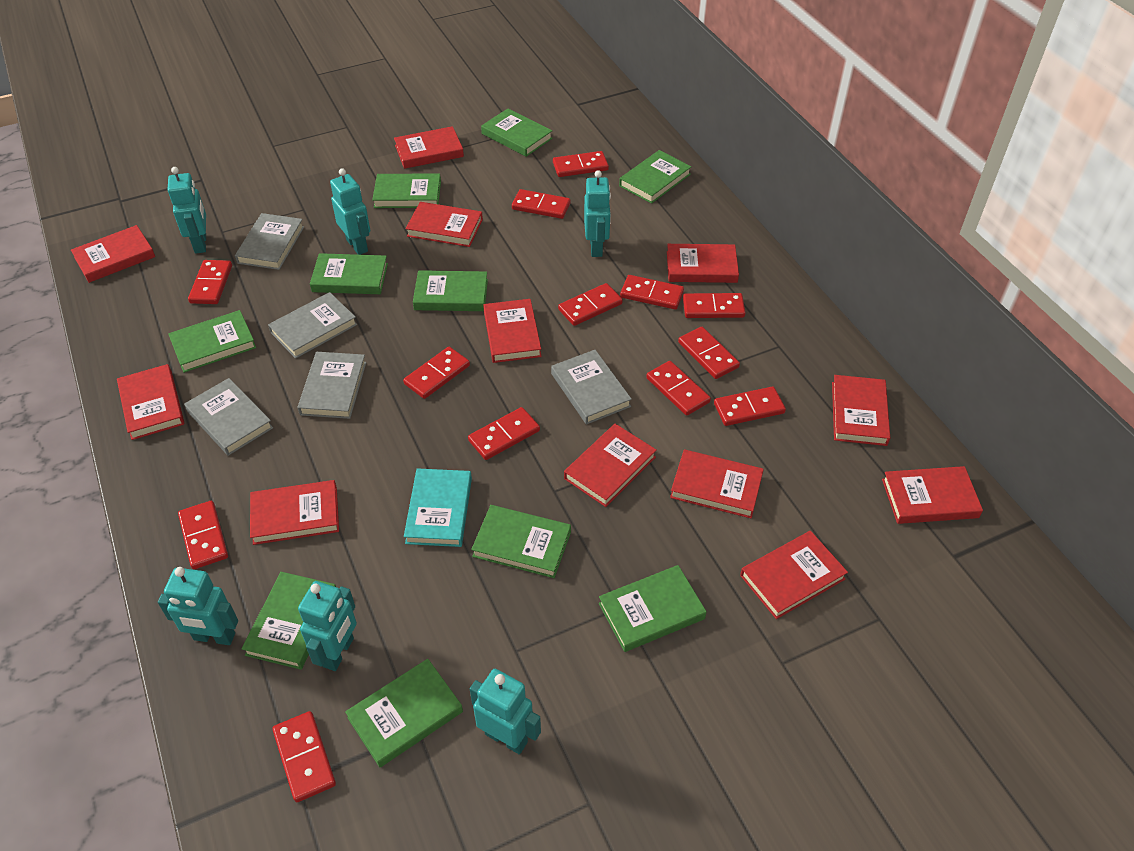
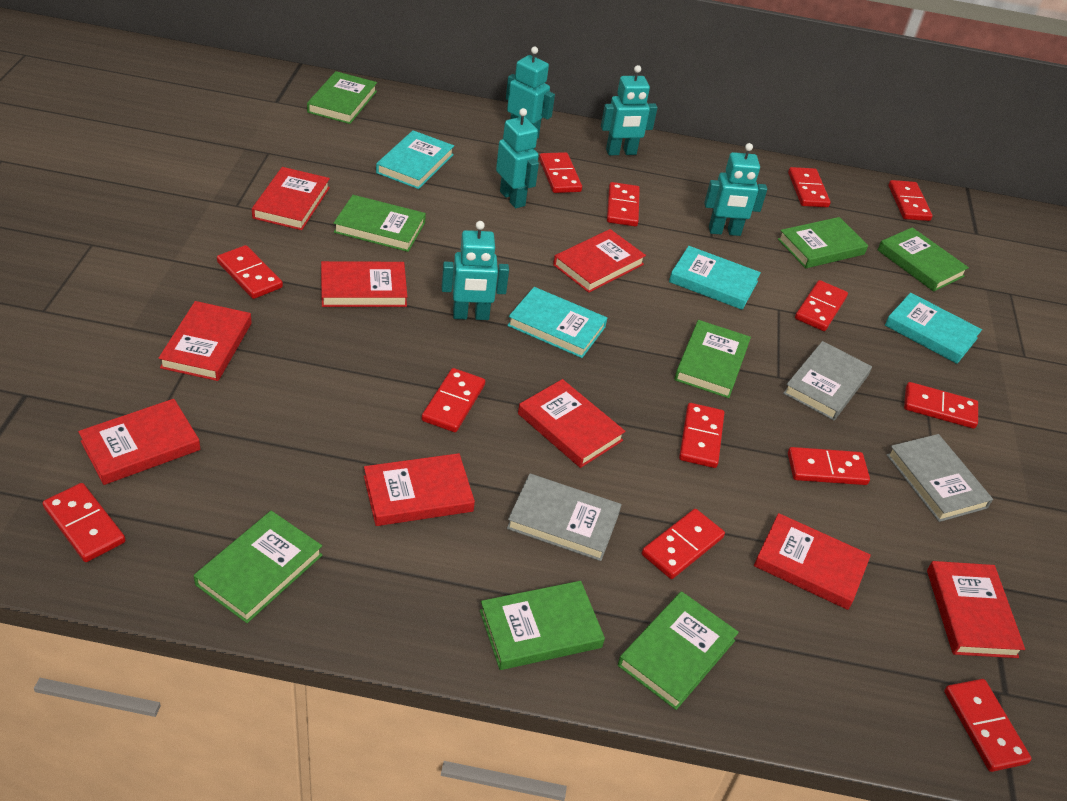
green book: [168,310,256,373] [242,572,336,670] [310,253,388,294] [345,659,463,767] [372,174,441,208] [413,270,488,311] [471,505,571,578] [481,108,552,157] [599,565,707,652] [619,150,692,204] = 10 -> [194,511,322,623] [307,71,377,124] [334,195,426,252] [480,581,605,670] [618,591,739,710] [674,320,751,398] [778,217,868,268] [878,227,969,292] = 8
grey book: [184,378,273,456] [235,213,304,270] [268,292,357,359] [297,352,366,419] [551,350,632,425] = 5 -> [507,474,622,561] [783,341,872,421] [887,434,993,522] = 3
red book: [71,225,155,283] [117,364,185,440] [250,480,339,545] [394,126,464,169] [406,202,483,247] [483,299,542,363] [564,424,657,507] [667,244,739,283] [670,449,764,518] [740,531,848,619] [832,375,890,446] [882,466,983,524] = 12 -> [78,399,201,485] [158,301,252,381] [252,167,330,230] [321,261,407,307] [364,453,475,526] [518,379,625,468] [553,229,646,293] [754,513,871,610] [927,561,1025,658] = 9
turquoise book: [404,468,472,547] = 1 -> [376,130,454,189] [507,287,607,358] [669,246,761,310] [885,293,982,364] = 4
turquoise robot: [158,567,238,645] [168,167,206,254] [298,581,357,671] [330,168,370,255] [470,669,541,754] [584,170,611,257] = 6 -> [442,221,509,320] [496,108,539,208] [506,46,555,139] [601,65,657,155] [704,143,767,236] = 5

